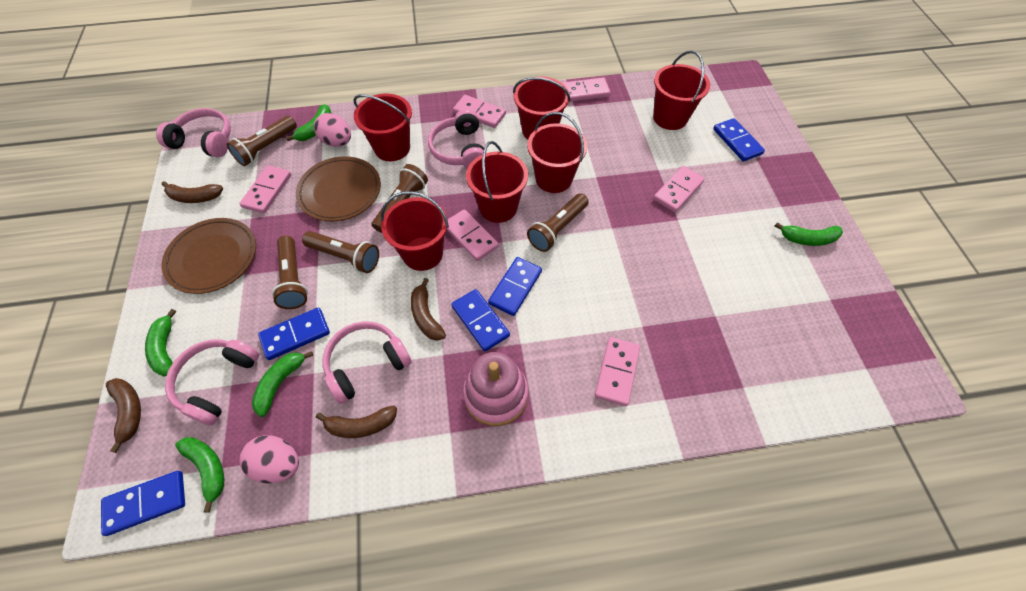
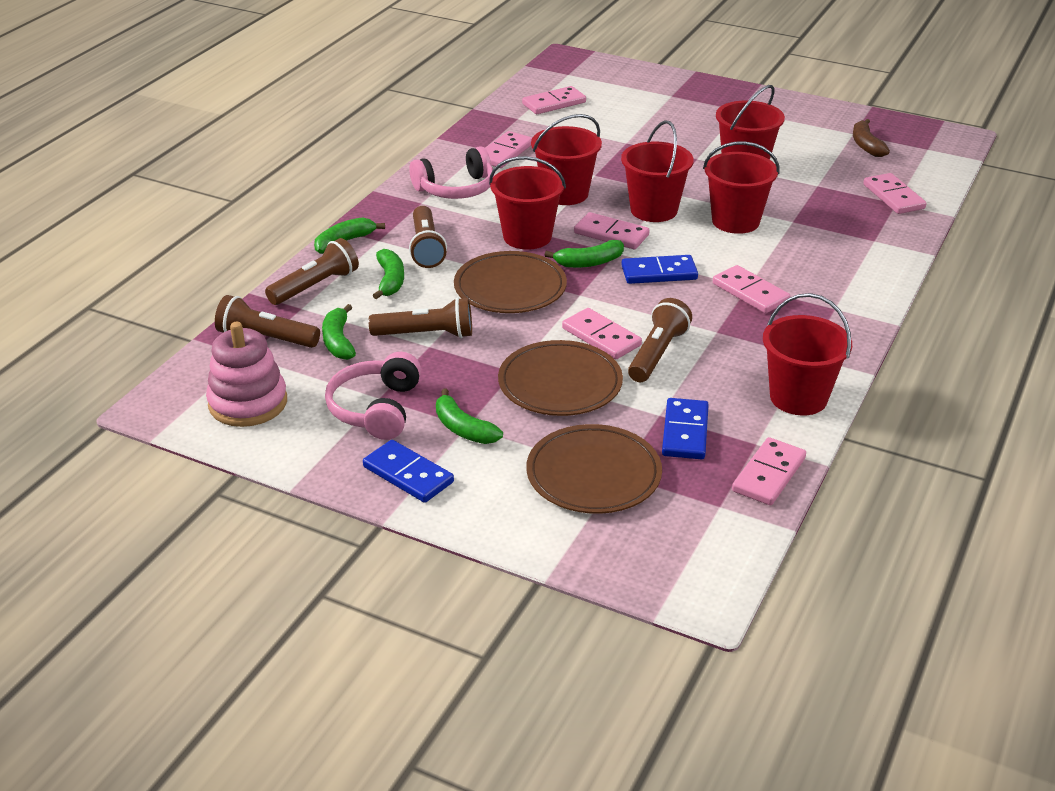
blue domino: [101,471,185,536] [258,308,330,360] [451,289,510,351] [488,257,542,316] [713,118,765,162] = 5 -> [363,440,454,503] [621,255,698,284] [662,398,709,459] = 3
brown banana: [106,378,141,453] [162,181,223,203] [316,405,397,438] [411,278,446,341] = 4 -> [853,119,890,157] = 1
brown plate: [162,218,256,294] [296,156,381,221] = 2 -> [454,251,567,313] [498,340,623,416] [526,424,662,514] = 3
pink domino: [239,165,291,213] [447,209,499,261] [453,95,506,128] [562,77,611,102] [595,337,640,406] [653,166,705,212] = 6 -> [485,131,532,168] [522,86,586,114] [562,308,642,359] [574,212,650,249] [713,265,790,313] [732,437,806,505] [863,173,927,214] = 7
pink egg: [240,435,299,484] [314,113,351,147] = 2 -> none = 0
pink headphones: [156,108,231,158] [165,339,259,426] [322,321,412,404] [428,109,484,168] = 4 -> [325,352,421,440] [409,146,494,199] = 2

